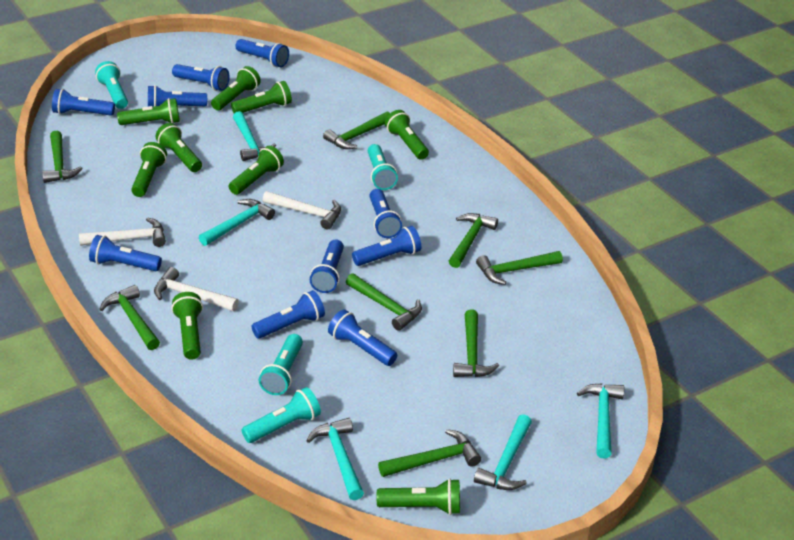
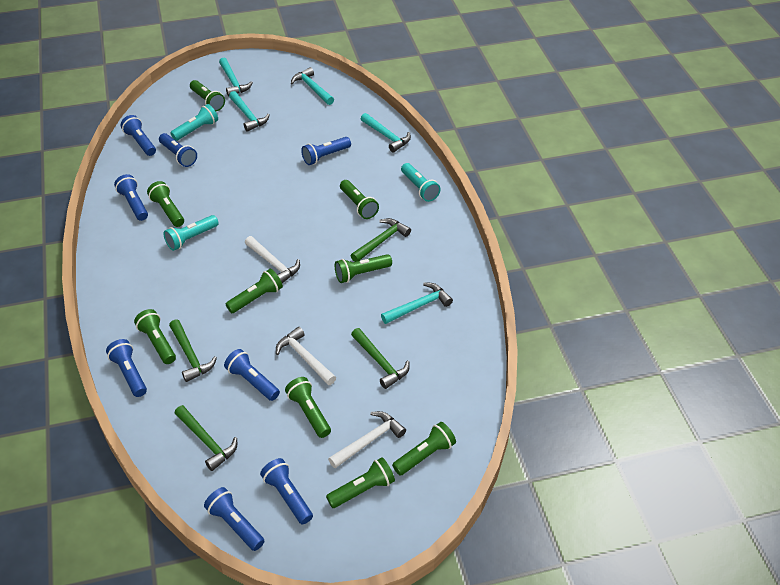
blue flashlight: [52,89,115,116] [89,235,162,271] [148,85,207,107] [172,64,230,91] [235,39,289,67] [251,290,325,339] [310,239,344,293] [328,309,397,366] [352,226,421,266] [369,189,402,238] = 10 -> [106,339,147,397] [114,174,148,221] [121,115,156,156] [159,133,197,167] [204,487,265,551] [224,349,280,401] [260,458,313,524] [301,137,351,165] = 8
green hammer: [42,131,83,183] [99,285,160,350] [323,111,390,149] [346,273,422,331] [378,429,481,477] [449,213,498,268] [453,310,499,377] [476,251,563,285] = 8 -> [169,319,217,382] [174,405,237,471] [351,218,411,262] [351,328,410,389] = 4
turquoise flashlight: [95,61,128,109] [242,387,321,443] [259,334,303,395] [368,144,398,190] = 4 -> [163,215,219,251] [170,104,218,141] [401,163,441,202] = 3

